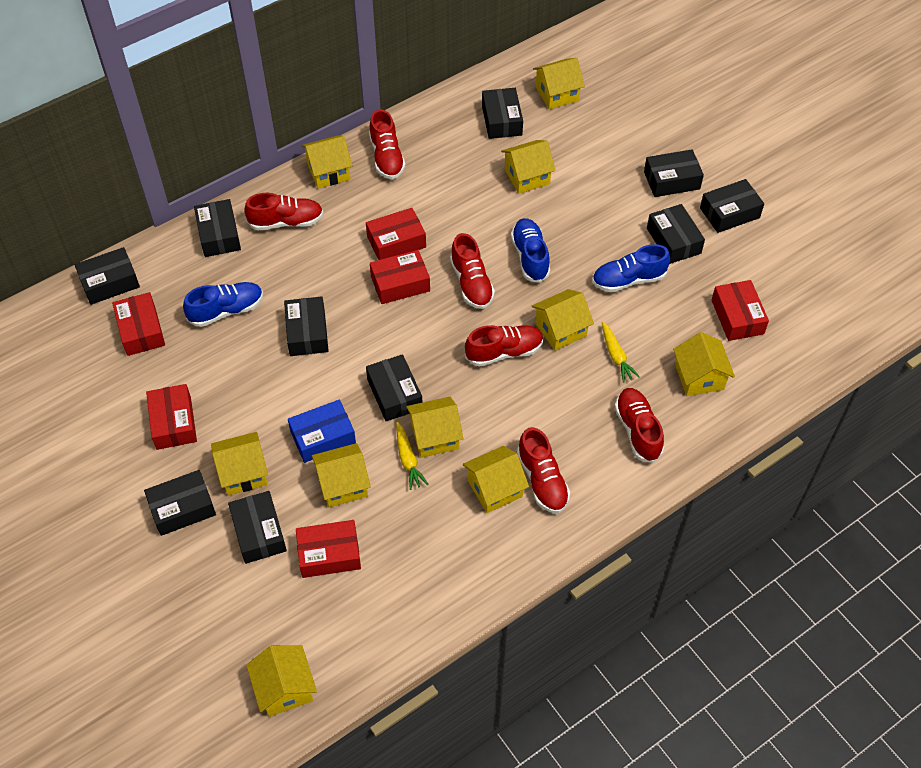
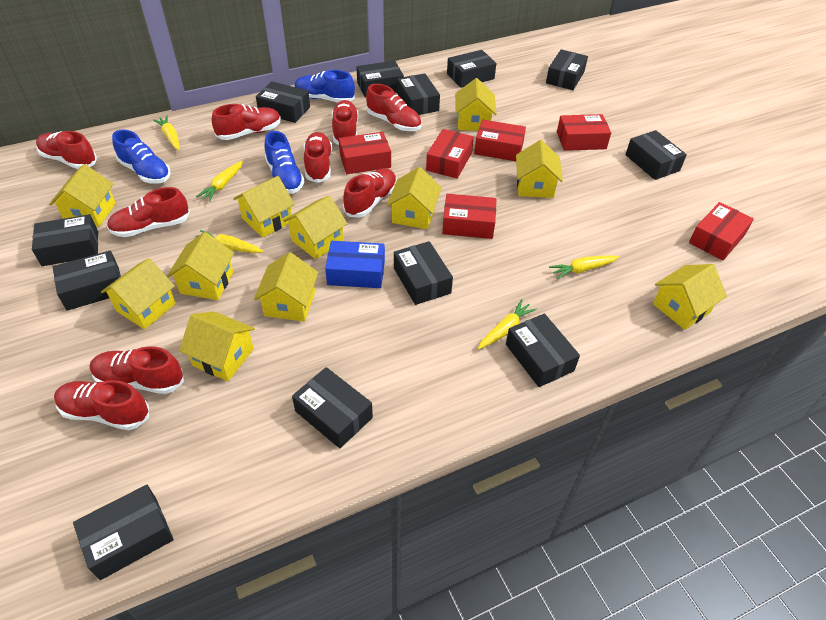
black box: [75,247,140,305] [144,470,216,536] [194,199,241,257] [228,491,287,564] [284,296,329,356] [366,354,422,421] [482,88,523,139] [644,149,704,197] [647,204,705,264] [700,179,764,233] = 10 -> [32,214,98,266] [53,251,121,311] [73,485,174,580] [256,81,310,123] [292,367,373,448] [357,61,404,98] [394,241,453,305] [397,73,440,115] [447,50,496,88] [506,313,580,387] [546,49,588,90] [626,130,687,180] = 12
red shoe: [244,193,323,231] [369,109,405,179] [450,233,495,309] [465,325,544,367] [517,427,570,513] [615,388,664,463] = 6 -> [36,131,97,169] [54,380,149,430] [90,346,184,394] [107,187,190,237] [212,104,281,140] [304,132,332,183] [332,100,358,145] [343,168,397,218] [366,84,421,131] = 9
yellow carrot: [397,422,429,490] [602,322,640,383] = 2 -> [153,115,180,150] [196,161,243,202] [196,230,264,253] [478,299,537,349] [549,255,619,279] = 5
yellow house: [211,432,268,495] [246,645,317,717] [301,135,353,189] [312,443,371,507] [406,397,463,458] [463,446,529,513] [501,140,556,194] [532,289,594,351] [533,58,585,109] [673,332,735,396] = 10 -> [49,164,116,227] [101,258,176,329] [167,232,234,300] [179,311,255,381] [233,176,295,238] [254,252,318,322] [283,195,348,259] [387,167,442,229] [455,78,496,131] [516,140,563,198] [653,264,727,330] = 11

